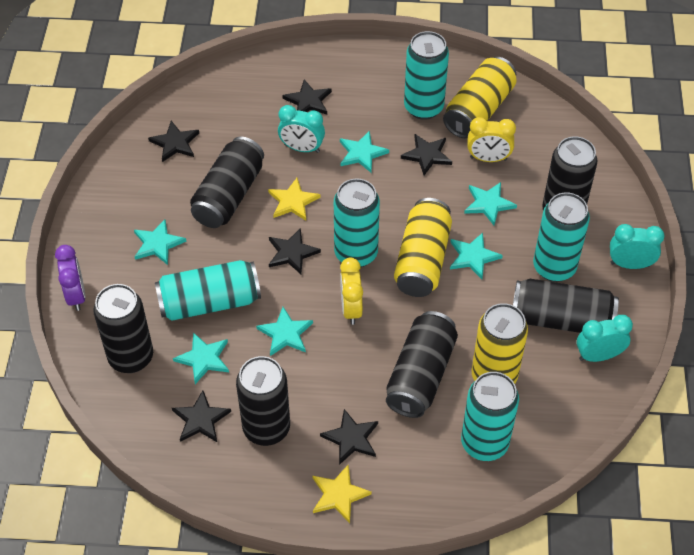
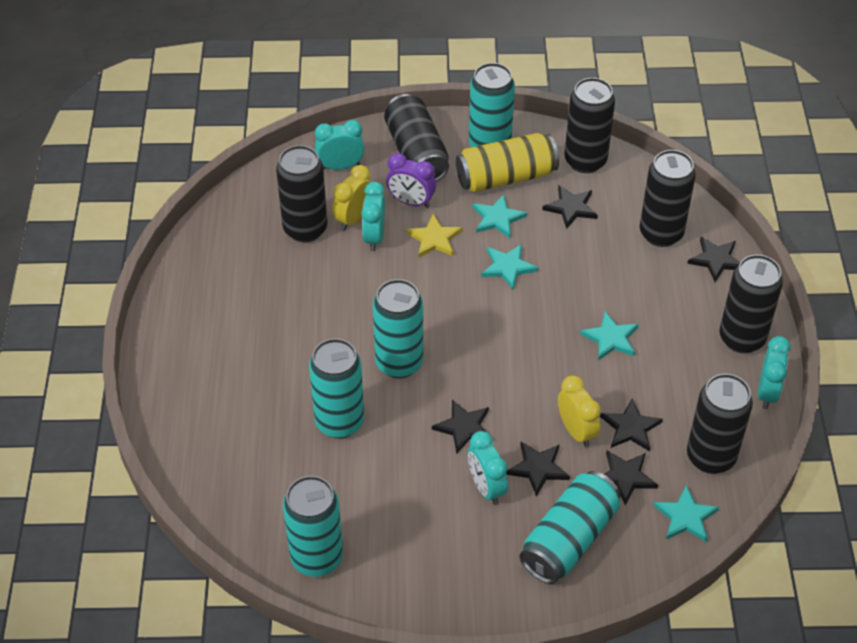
turquoise clock: [278,105,325,153] [576,315,633,362] [610,224,665,269] = 3 -> [315,120,364,170] [361,182,385,251] [468,431,508,505] [758,336,791,409] = 4
turquoise star: [134,219,187,265] [173,332,229,384] [256,307,313,356] [340,131,389,173] [450,233,503,279] [464,182,517,225] = 6 -> [473,194,527,238] [481,244,538,289] [580,312,638,360] [653,485,719,542] = 4
yellow can: [394,198,452,297] [443,57,517,138] [472,303,528,384] = 3 -> [456,133,559,192] = 1
yellow star: [268,178,321,221] [313,465,372,523] = 2 -> [406,214,462,258] = 1

